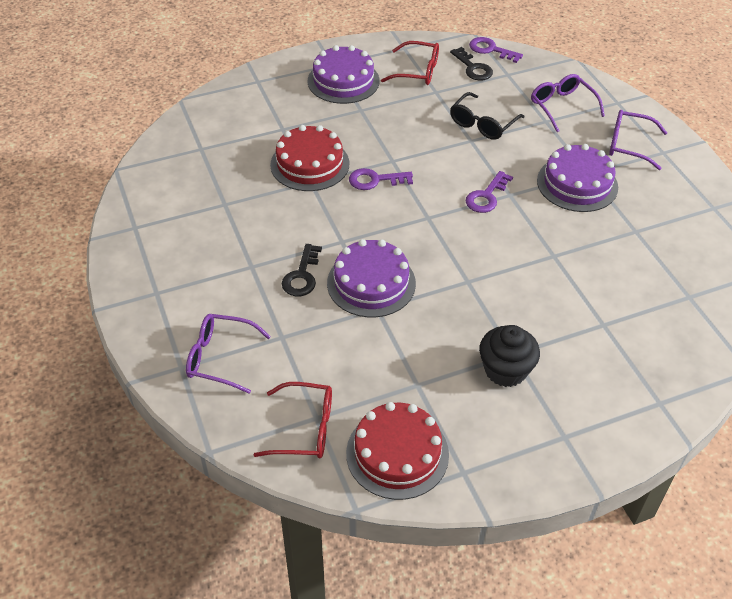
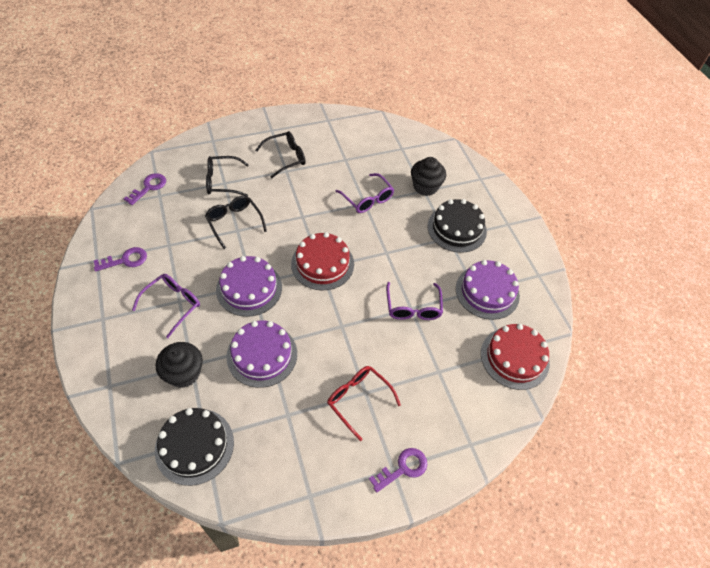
black cake: none = 0 -> [155,408,234,486] [427,199,487,253] = 2
black cupcake: [479,325,540,387] = 1 -> [156,342,203,388] [411,157,446,196] = 2
black glasses: [450,92,525,140] = 1 -> [205,196,267,249] [206,156,249,197] [255,131,306,178] = 3
black key: [282,244,322,296] [450,47,493,81] = 2 -> none = 0
red glasses: [254,382,332,458] [381,41,439,85] = 2 -> [327,366,401,441] = 1

